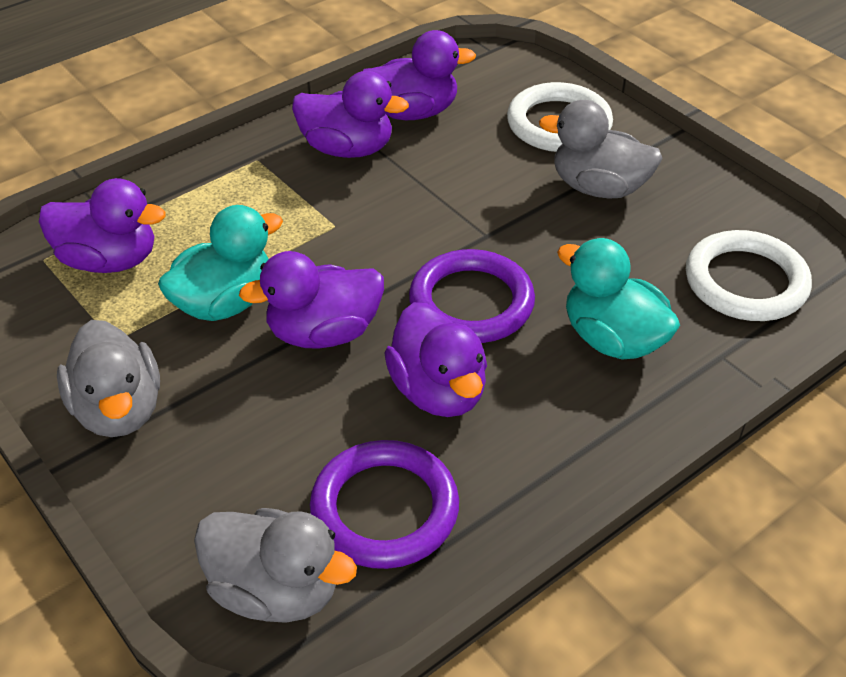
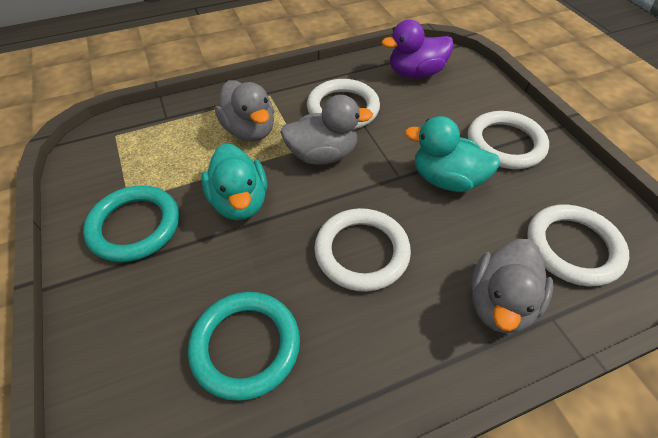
purple duck: [39,178,166,273] [239,251,384,349] [292,71,409,158] [363,30,476,120] [384,302,487,417] = 5 -> [382,20,454,78] = 1
purple ring: [310,440,459,569] [409,249,535,343] = 2 -> none = 0
turquoise ring: none = 0 -> [83,185,179,262] [188,292,300,401] = 2
white ring: [507,82,613,152] [686,230,812,321] = 2 -> [307,79,380,129] [314,208,411,292] [468,111,549,169] [527,204,629,286] = 4

